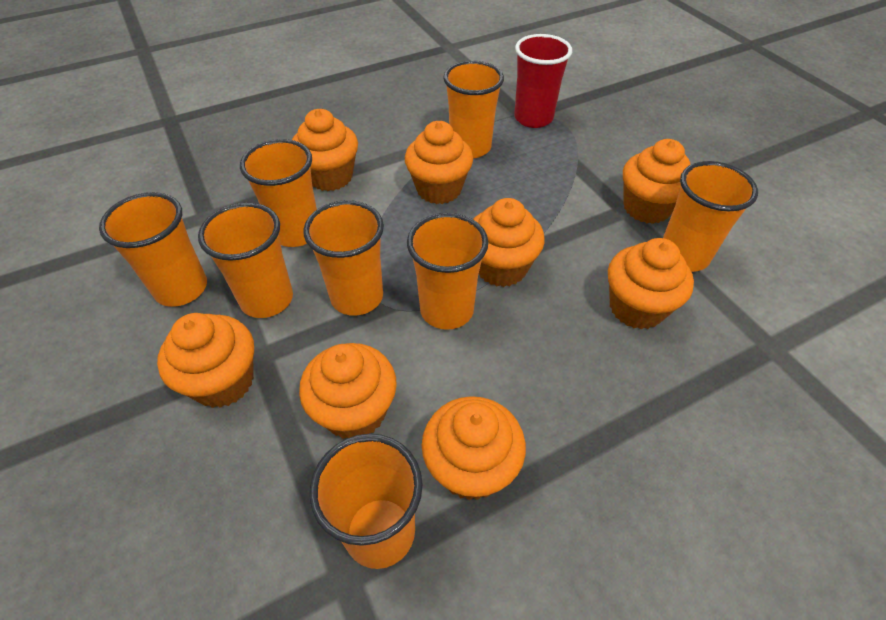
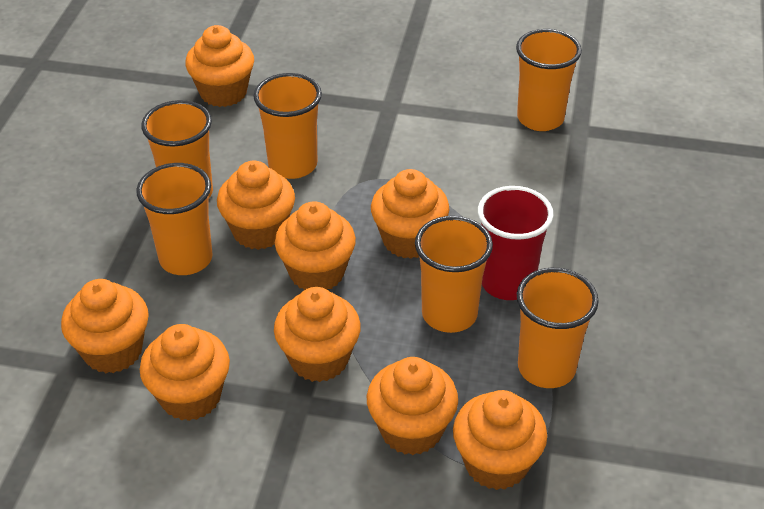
orange cup: [99,192,207,307] [198,203,293,318] [240,139,317,247] [303,200,384,316] [309,434,423,569] [407,213,488,330] [443,61,504,158] [663,161,758,272] = 8 -> [136,163,213,275] [141,100,213,199] [254,73,322,179] [415,216,493,333] [516,29,582,131] [517,268,599,388] = 6
orange cupcake: [157,313,254,408] [292,109,358,191] [299,343,397,439] [405,121,473,204] [422,396,526,500] [473,198,545,287] [608,238,694,329] [623,139,690,224] = 8 -> [61,279,149,373] [140,324,230,421] [185,25,254,107] [217,160,295,250] [274,287,361,382] [275,201,356,290] [367,357,458,455] [371,169,450,259] [453,390,547,490] = 9

